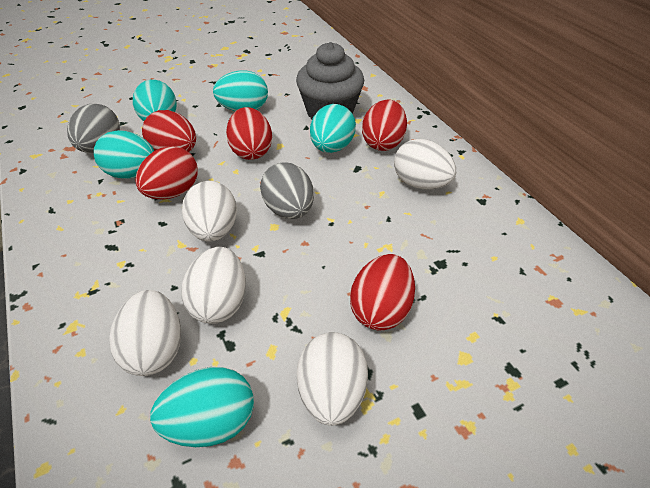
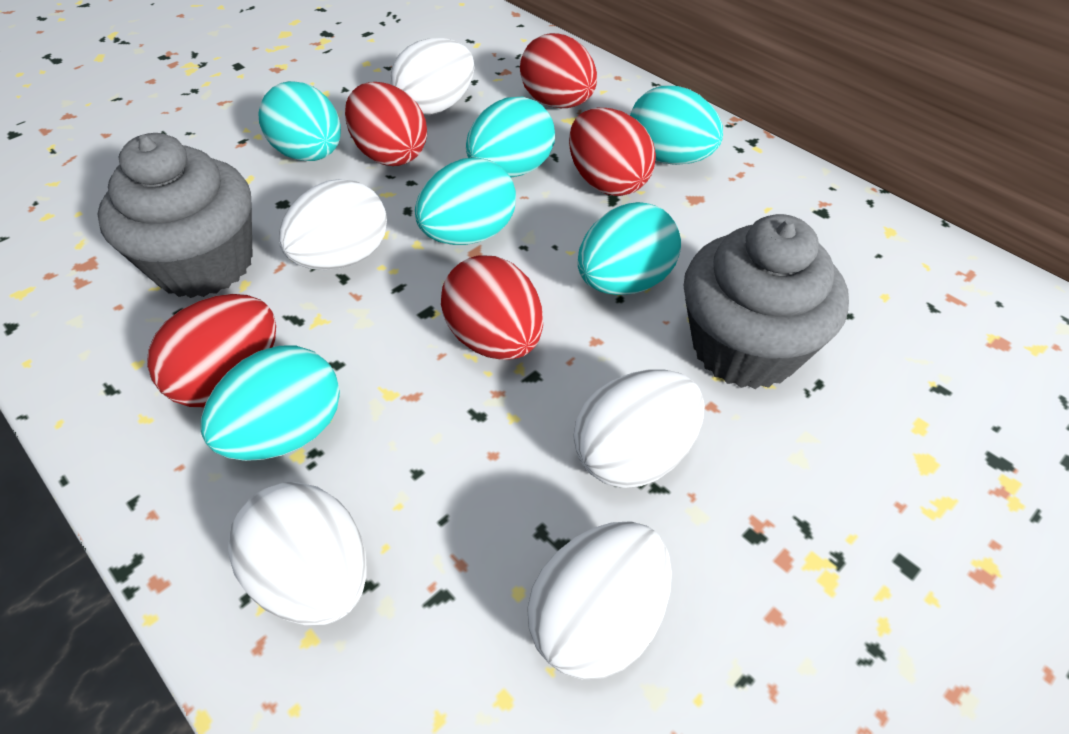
grey cupcake: [296,42,364,120] = 1 -> [98,133,253,298] [684,214,849,389] = 2
grey egg: [67,104,120,153] [260,162,314,219] = 2 -> none = 0
turquoise egg: [93,130,154,179] [133,80,177,121] [150,367,254,447] [213,70,268,111] [310,104,356,153] = 5 -> [201,346,340,461] [258,81,341,161] [415,158,516,245] [466,97,555,178] [578,202,681,295] [630,86,723,165] = 6

